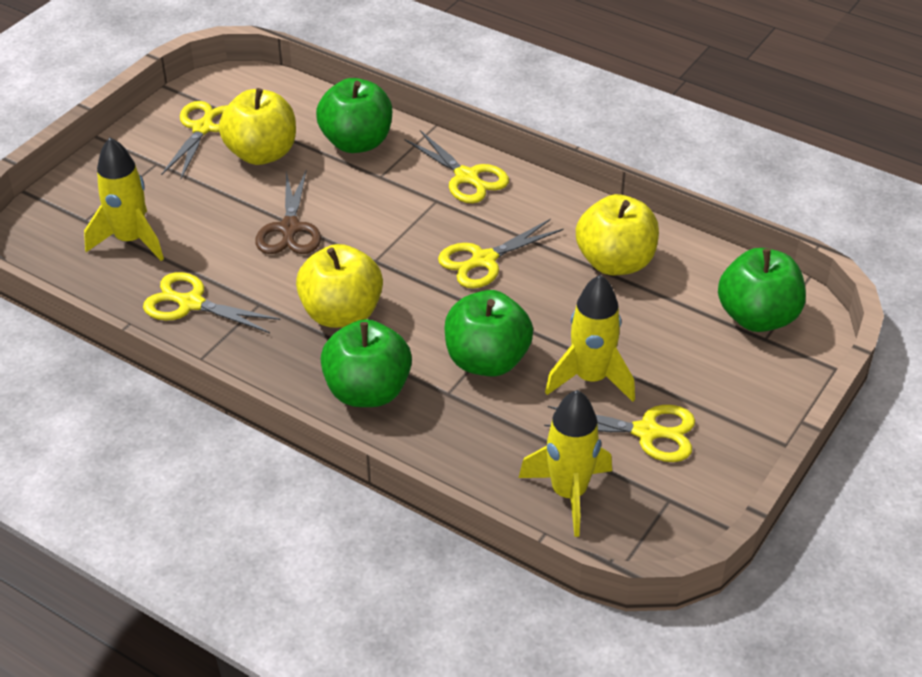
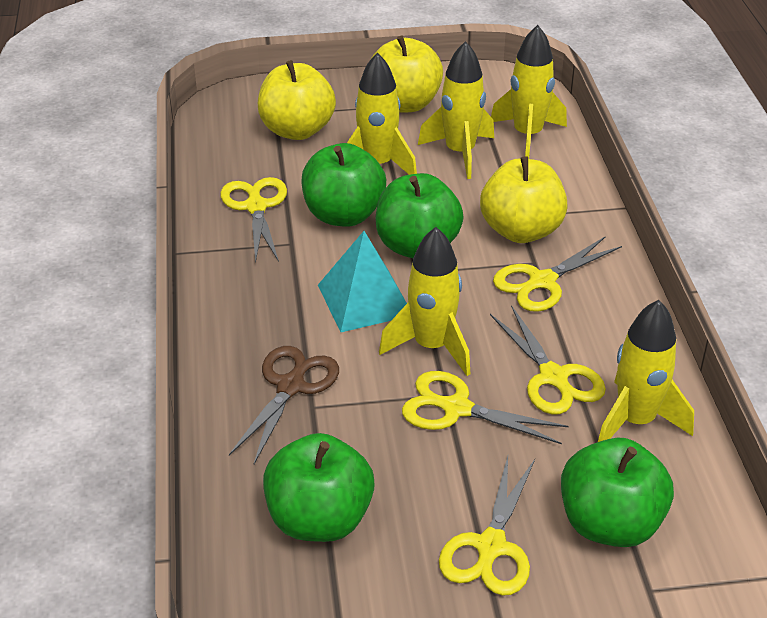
turquoise pyramid: none = 0 -> [318,231,407,332] = 1
yellow rocket: [84,137,164,261] [519,390,612,537] [545,275,635,402] = 3 -> [347,53,417,175] [379,227,471,376] [418,41,494,179] [491,25,567,159] [598,300,694,442] = 5

